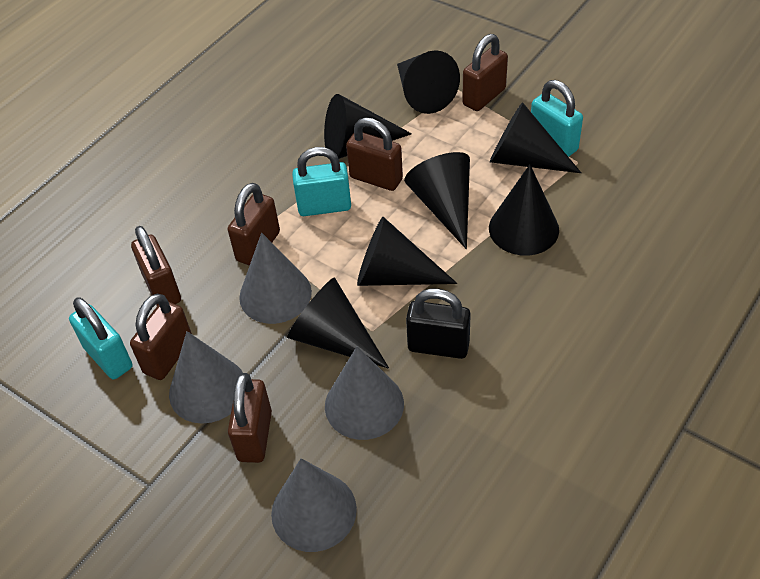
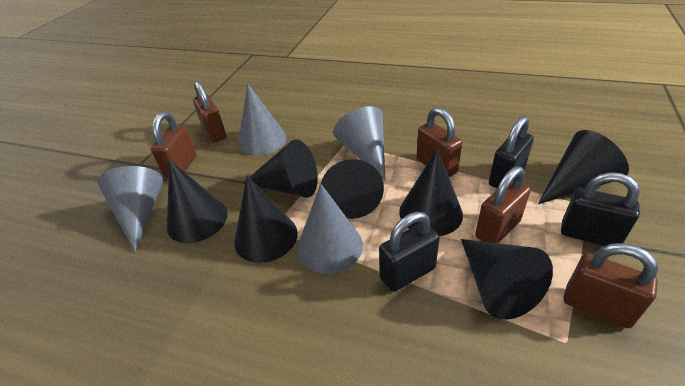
black padlock: [406,288,471,359] = 1 -> [379,212,440,292] [489,116,534,188] [561,172,640,246] = 3
brown padlock: [130,294,192,380] [131,226,181,306] [228,183,280,266] [228,373,272,463] [346,118,403,191] [462,34,508,111] = 6 -> [151,112,197,178] [193,81,226,143] [416,107,462,177] [475,166,531,243] [564,243,658,328] = 5
turquoise padlock: [69,297,133,379] [292,147,351,216] [531,80,583,157] = 3 -> none = 0

